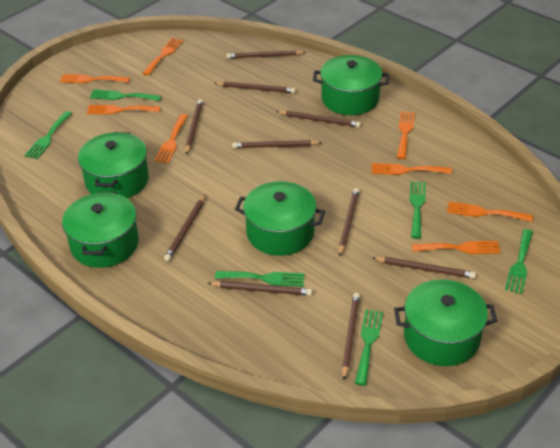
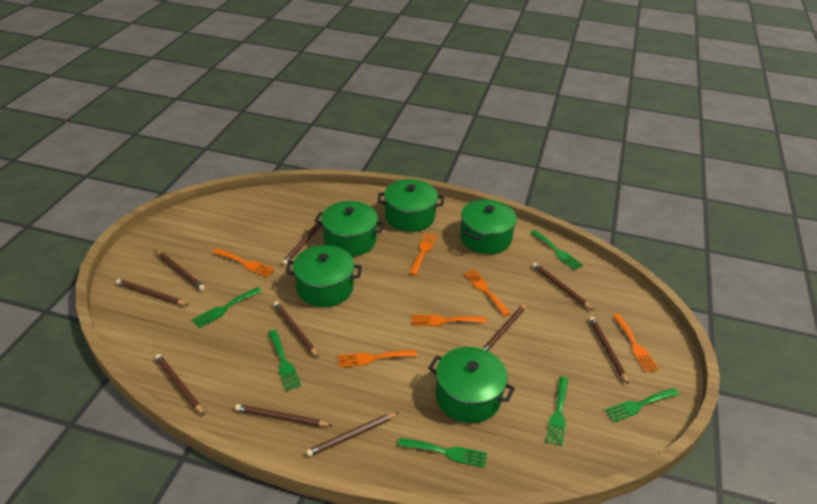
orange fork: [60,74,130,83] [87,105,160,114] [142,38,183,75] [155,114,188,164] [371,163,452,175] [397,111,415,159] [412,241,500,254] [447,201,533,222] = 8 -> [212,248,275,277] [338,350,417,368] [409,233,437,276] [412,315,486,326] [464,269,511,316] [613,314,659,372] = 6

